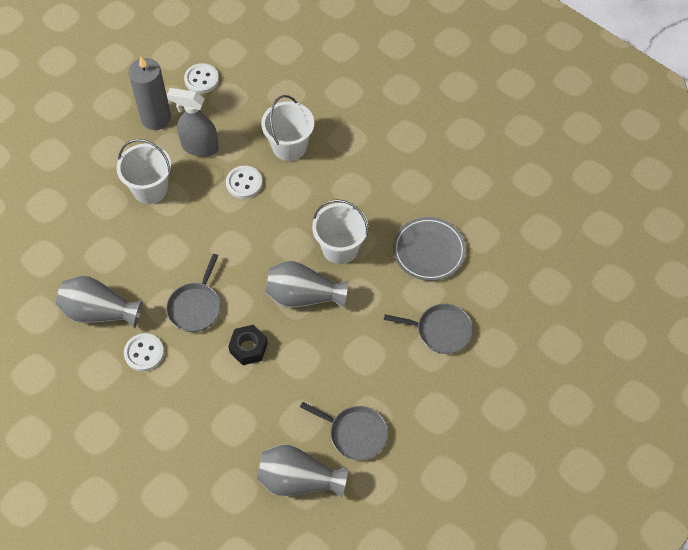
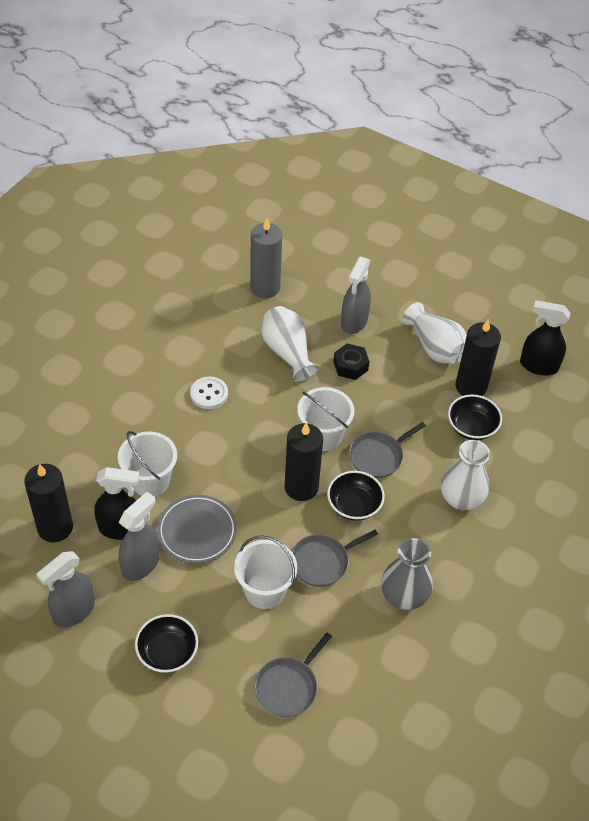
black bowl: none = 0 -> [135,614,198,673] [327,471,385,521] [448,394,502,440] = 3
black candle: none = 0 -> [24,464,73,542] [284,423,323,501] [456,319,501,396] = 3
black spray bottle: none = 0 -> [94,467,139,540] [520,300,570,376] = 2
grey spray bottle: [167,88,219,157] = 1 -> [36,551,95,628] [119,492,160,581] [341,257,371,334] = 3
grey vase: [56,276,143,328] [257,445,348,498] [265,261,348,308] = 3 -> [381,538,433,610] = 1
white button: [124,333,164,372] [184,63,219,94] [226,166,262,199] = 3 -> [190,377,228,409] = 1
white vase: none = 0 -> [261,306,318,382] [402,302,467,364] [441,440,490,510] = 3

